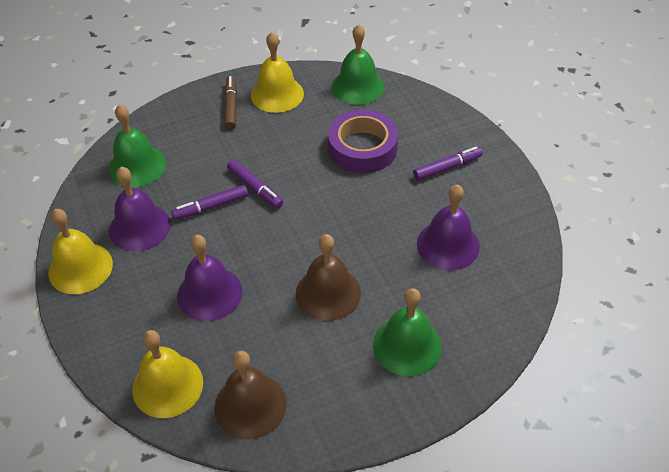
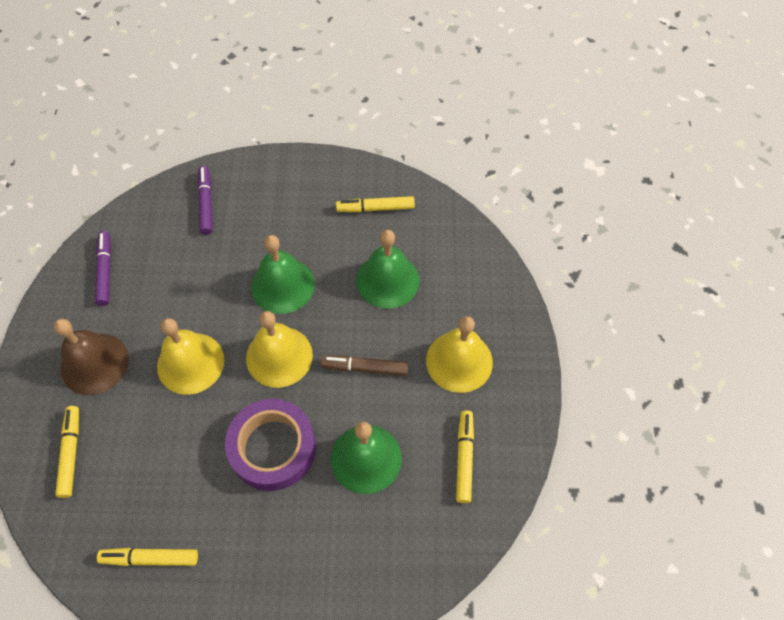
brown bell: [214,351,287,439] [296,234,361,321] = 2 -> [54,318,129,395] = 1
purple bell: [109,167,171,252] [177,235,243,321] [417,184,480,270] = 3 -> none = 0
purple marker: [172,185,248,220] [227,160,283,209] [413,146,483,181] = 3 -> [95,231,111,306] [197,166,213,235] = 2
yellow marker: none = 0 -> [55,406,79,498] [97,548,198,566] [336,196,415,212] [456,410,474,503] = 4

